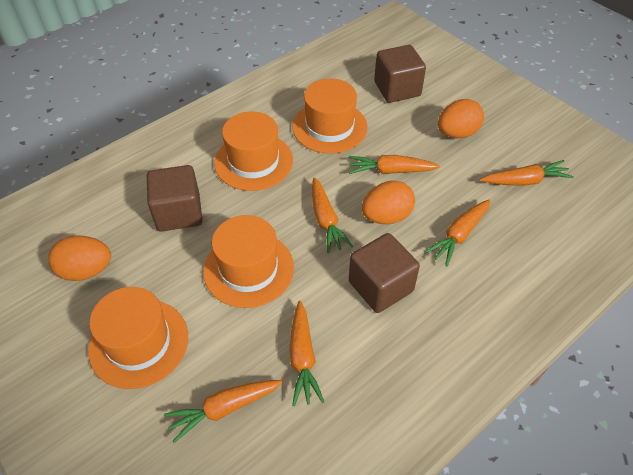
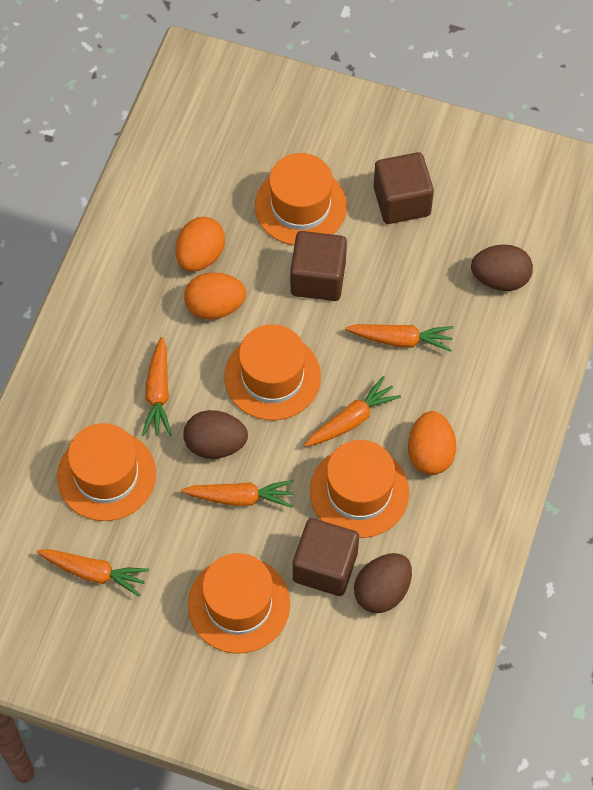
brown egg: none = 0 -> [183,410,248,459] [354,553,412,613] [471,244,533,291] = 3
orange carrot: [164,380,283,443] [289,301,324,406] [312,177,353,253] [349,155,440,174] [425,200,490,266] [480,160,574,186] = 6 -> [37,549,149,597] [142,337,172,436] [181,480,293,508] [304,376,401,447] [345,324,454,352] = 5
orange hat: [88,287,188,389] [203,215,294,308] [214,112,293,191] [292,78,368,154] = 4 -> [57,423,156,521] [188,553,290,654] [224,324,321,420] [255,153,347,245] [310,440,409,538] = 5

